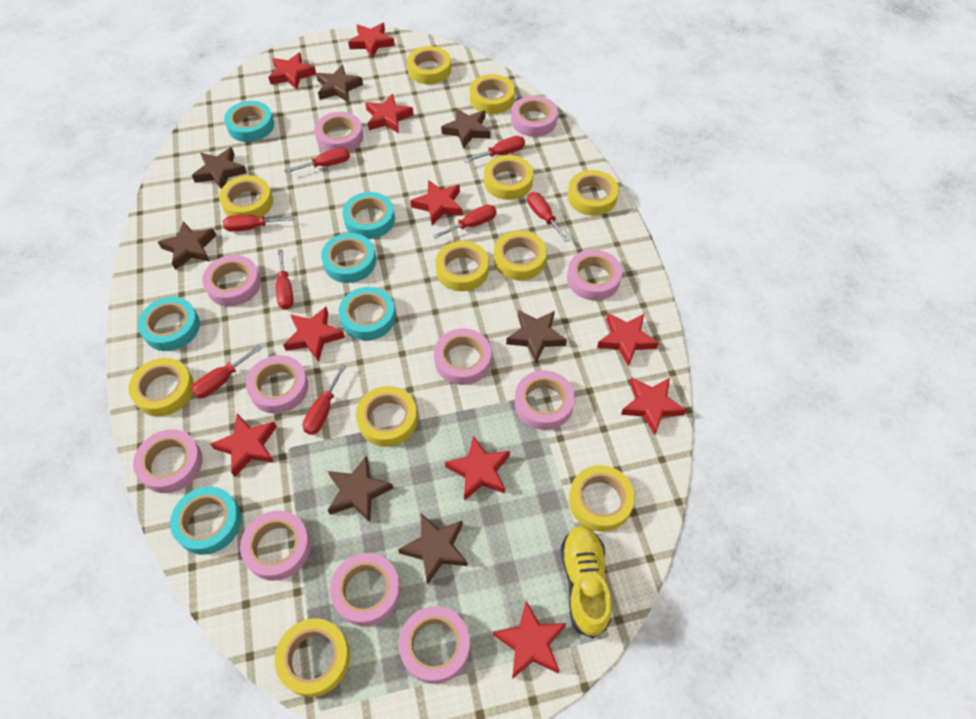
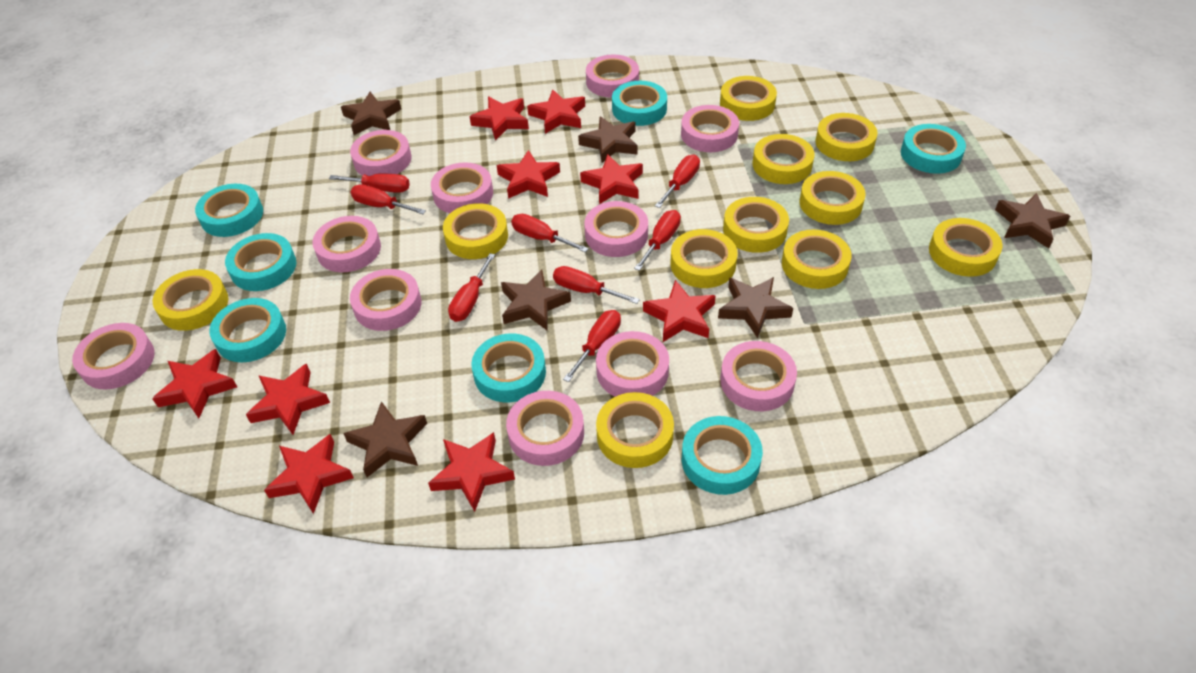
brown star: [158,221,216,270] [192,147,247,189] [316,65,363,102] [328,455,393,522] [398,513,468,584] [441,108,490,148] [506,310,567,363] = 7 -> [341,92,401,135] [343,401,427,477] [501,269,571,330] [578,116,637,163] [718,277,793,338] [995,193,1070,248] = 6
red star: [211,414,277,477] [268,52,316,90] [283,307,345,362] [348,23,395,58] [365,94,414,134] [410,180,463,225] [445,435,510,501] [493,601,566,679] [597,313,659,367] [621,377,686,435] = 10 -> [152,349,237,418] [246,363,330,435] [264,434,354,514] [428,432,515,512] [469,97,529,141] [497,150,560,199] [527,90,585,134] [580,154,643,204] [643,280,716,342] = 9
turquoise tape: [138,297,200,351] [170,487,241,555] [224,101,274,142] [321,233,376,283] [339,287,396,340] [342,192,395,239] = 6 -> [195,184,263,237] [209,298,286,362] [225,233,296,291] [471,334,546,402] [612,81,667,126] [682,416,763,495] [901,124,966,174] = 7
yellow shoe: [561,526,612,638] = 1 -> none = 0

